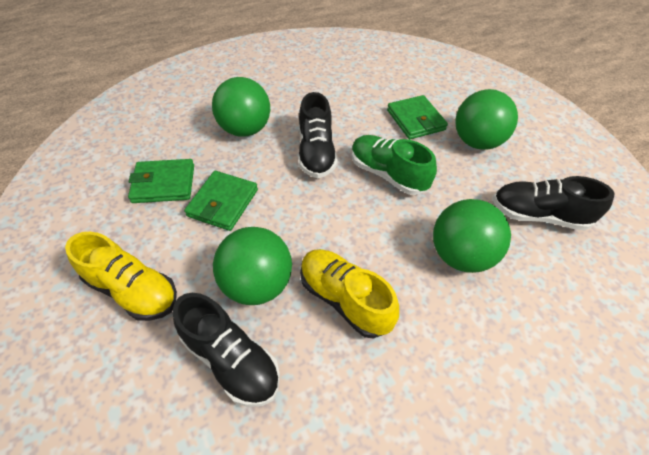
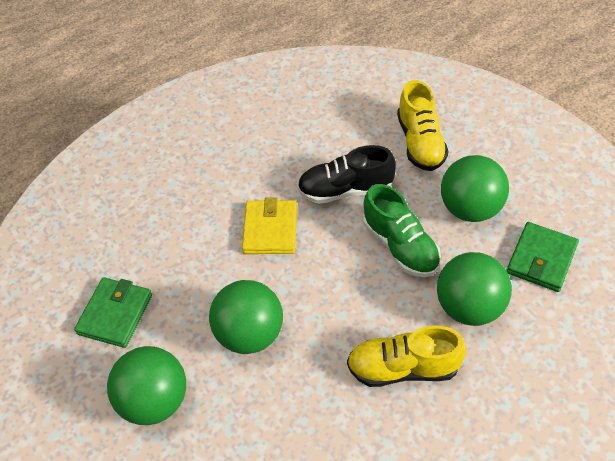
black shoe: [173,293,280,407] [298,92,338,178] [493,176,615,230] = 3 -> [297,145,396,204] = 1
green wallet: [128,159,194,203] [184,171,258,231] [387,95,448,139] = 3 -> [74,277,152,348] [506,222,579,292] = 2
yellow wallet: none = 0 -> [242,197,297,254] = 1

